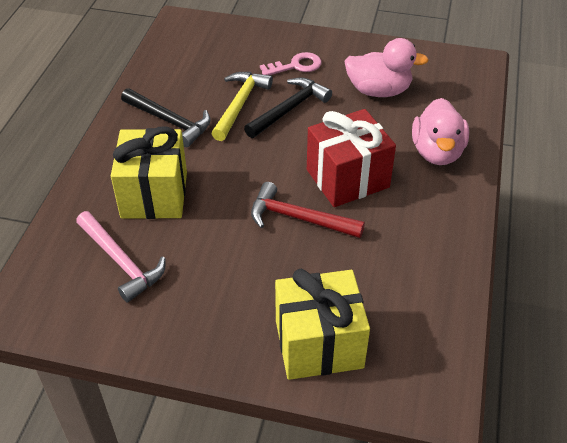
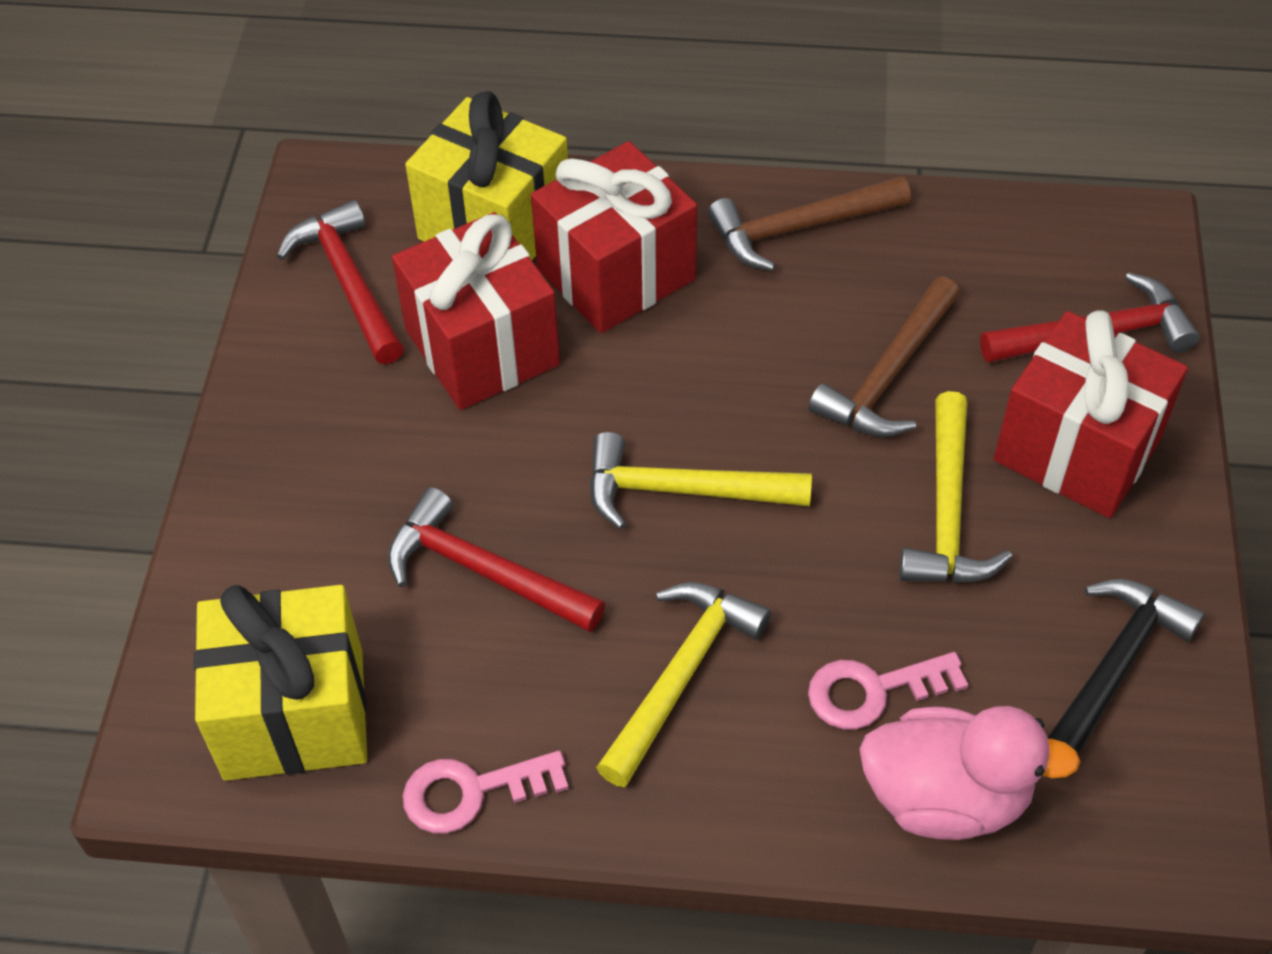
black hammer: [121,88,211,147] [244,77,332,138] = 2 -> [1047,579,1205,756] = 1
brown hammer: none = 0 -> [708,176,911,271] [808,276,960,437] = 2
pink duck: [345,38,429,97] [412,98,469,165] = 2 -> [859,706,1081,840] = 1
pink hammer: [76,211,165,303] = 1 -> none = 0
pink key: [260,52,322,75] = 1 -> [402,750,569,833] [808,652,968,730] = 2
red gift: [307,109,396,207] = 1 -> [392,212,560,410] [531,141,697,333] [994,310,1188,518] = 3
red hammer: [251,182,365,238] = 1 -> [277,200,404,364] [388,487,605,632] [980,272,1200,363] = 3
yellow hammer: [211,72,273,141] = 1 -> [589,432,812,529] [596,582,771,787] [899,391,1012,583] = 3

